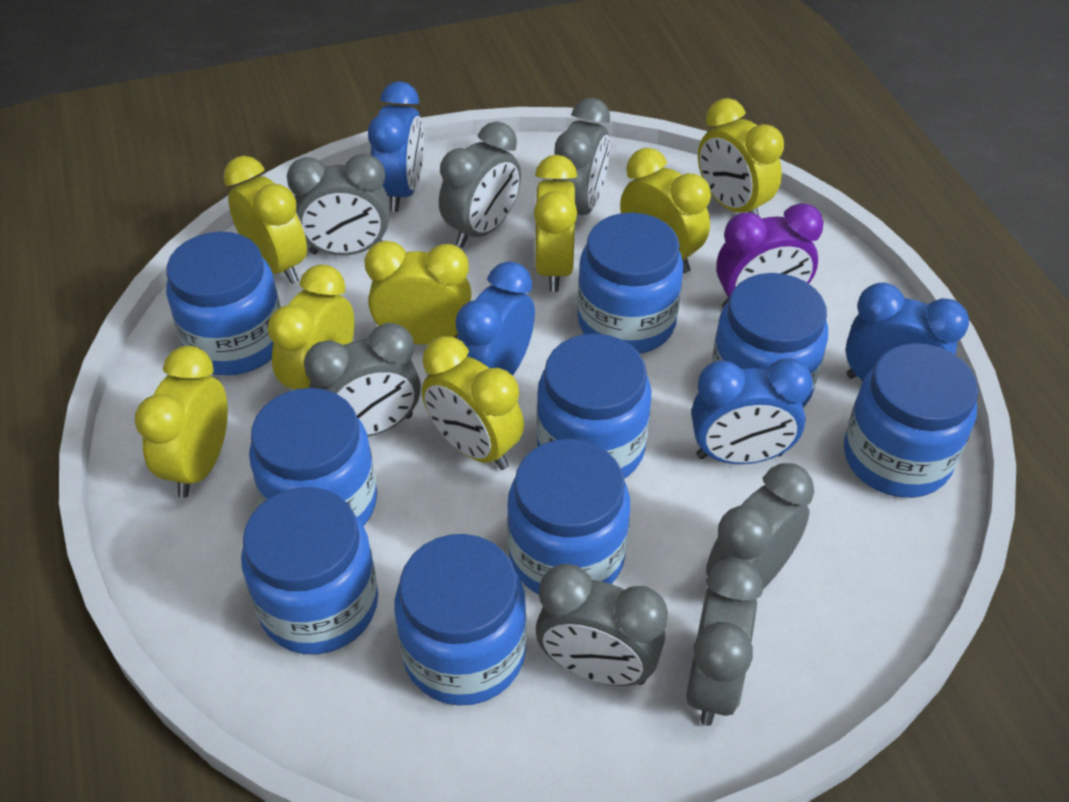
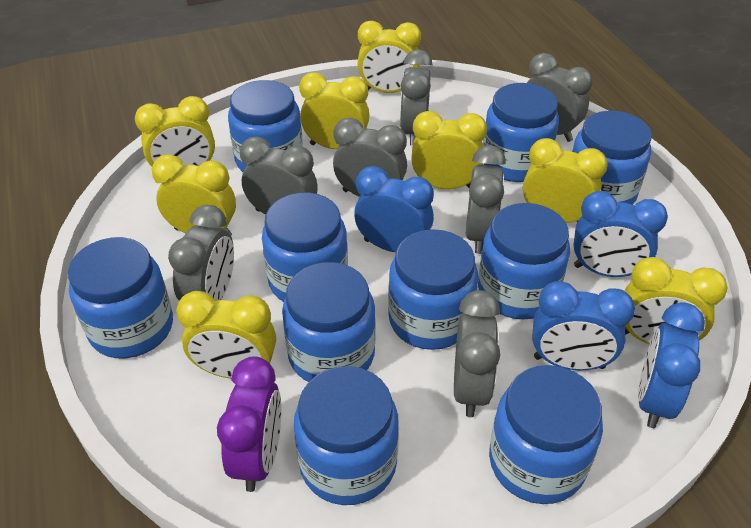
blue jar: [166,232,281,376] [241,487,378,654] [249,388,377,526] [394,534,527,706] [507,439,630,595] [537,334,651,479] [577,213,684,354] [712,273,828,408] [844,343,979,498] = 9 -> [68,237,173,358] [228,80,303,172] [262,192,348,302] [282,262,376,382] [294,366,399,505] [388,229,478,350] [478,203,570,319] [483,83,559,182] [489,365,603,504] [572,111,652,205] = 10

